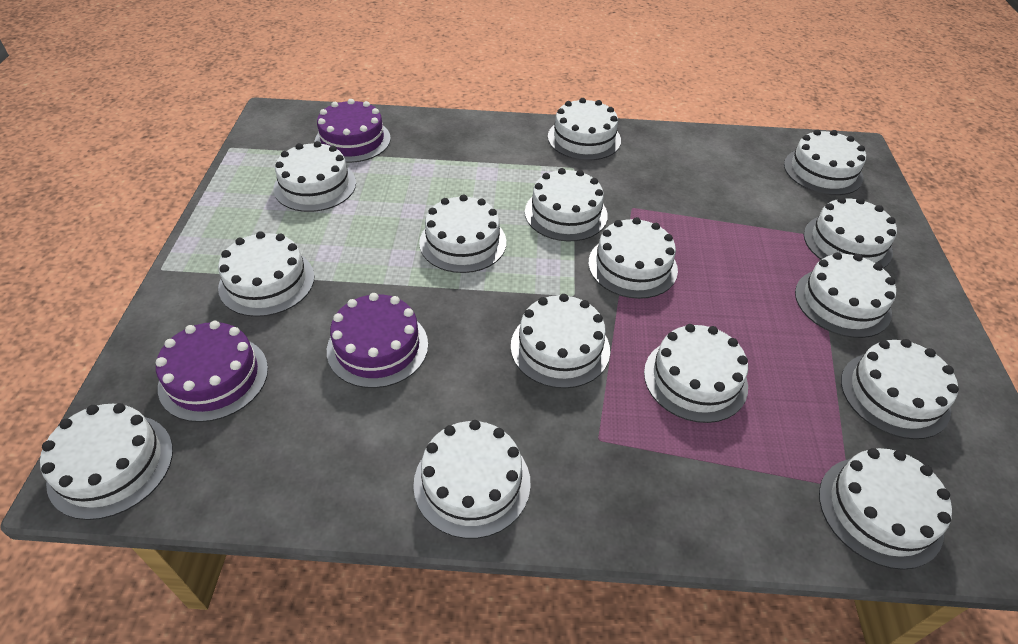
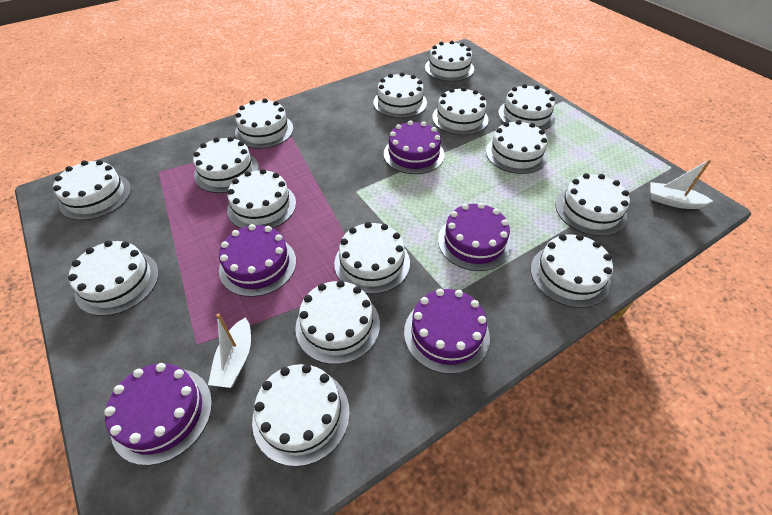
purple cake: [155,321,268,422] [315,99,391,163] [327,293,428,388] = 3 -> [104,363,212,465] [219,224,296,297] [384,120,444,174] [404,289,490,374] [438,203,512,271] = 5
white boat: none = 0 -> [208,313,251,388] [651,159,713,209] = 2

